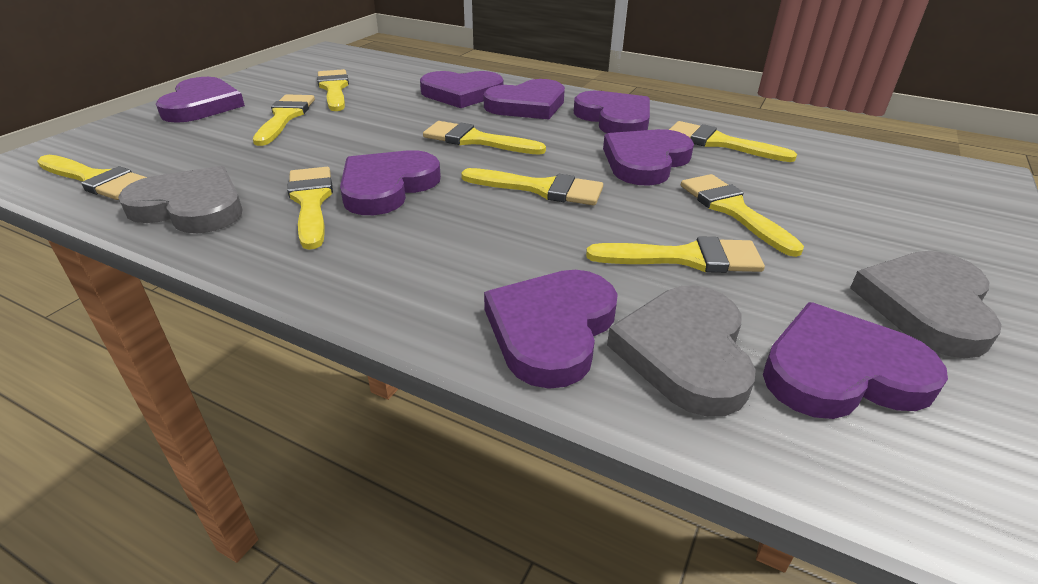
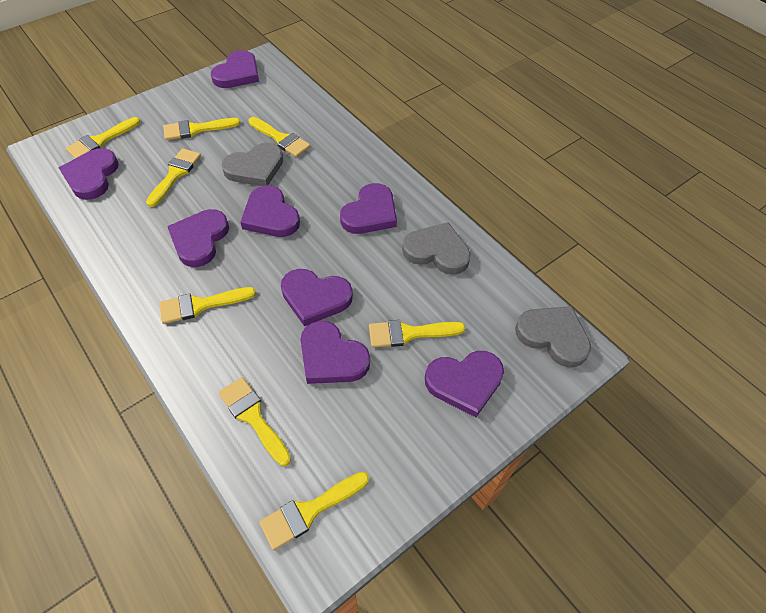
yellow brush: [37,155,147,200] [253,94,315,146] [287,167,333,250] [317,69,349,111] [423,121,546,155] [461,168,603,205] [586,236,765,273] [669,121,797,162] [681,174,804,257] = 9 -> [66,117,140,159] [146,148,201,207] [159,287,256,324] [163,118,240,140] [218,377,291,466] [248,117,310,157] [259,472,369,550] [369,320,465,348] = 8

